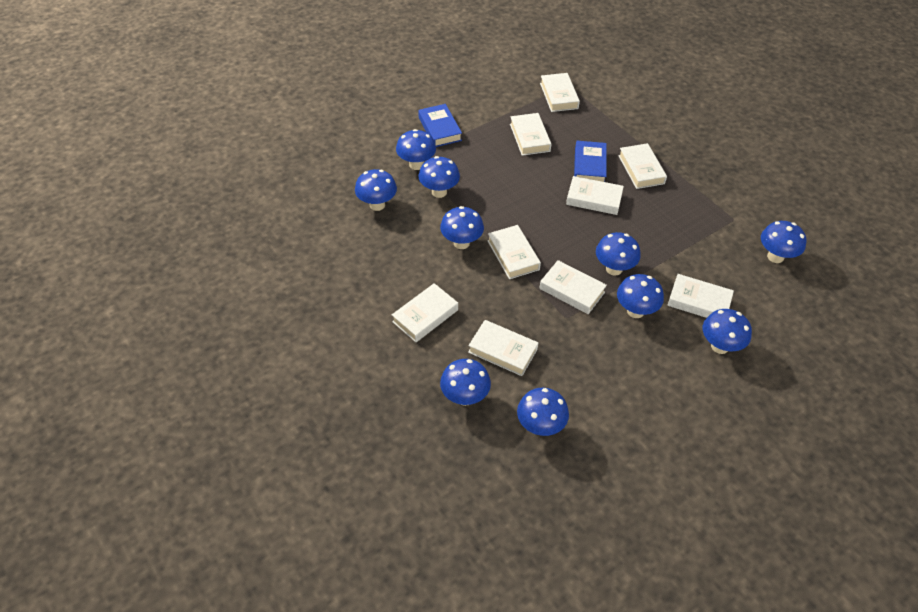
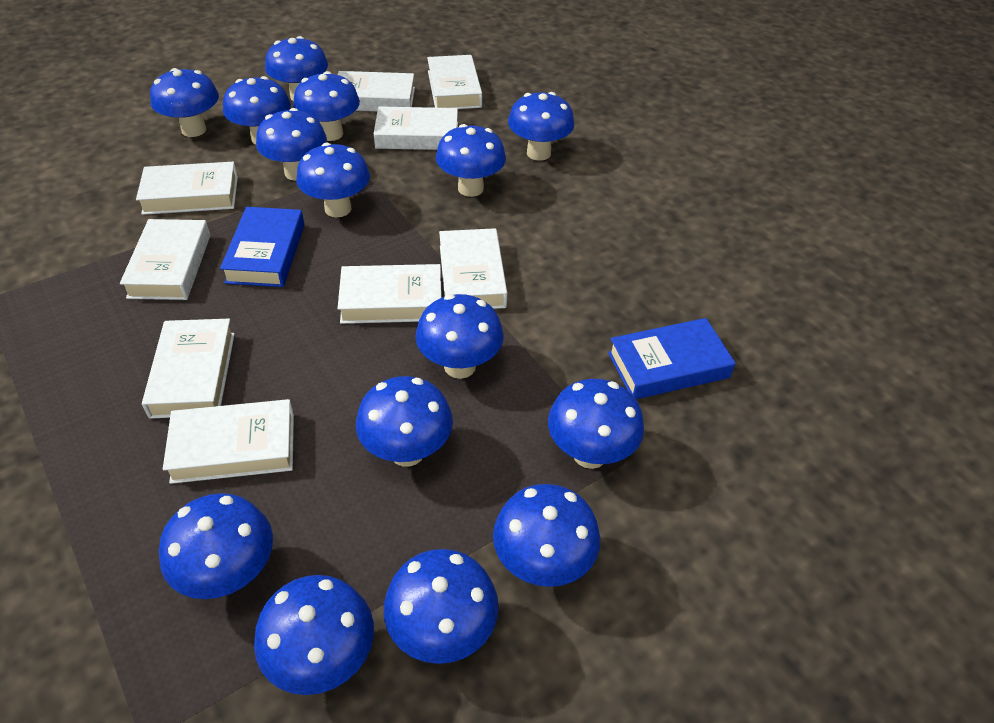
blue mushroom: [355,169,397,211] [396,129,436,170] [418,156,460,198] [440,206,484,249] [440,359,491,406] [517,388,569,436] [596,232,641,276] [617,274,664,318] [703,309,752,354] [761,221,806,263] = 10 -> [150,68,219,137] [159,493,273,599] [223,76,291,145] [254,575,374,695] [256,108,327,181] [265,36,328,101] [293,71,360,141] [296,143,370,217] [356,376,453,467] [384,549,499,664] [415,294,504,379] [436,124,506,197] [493,484,600,587] [508,92,575,161] [548,379,644,469] = 15

